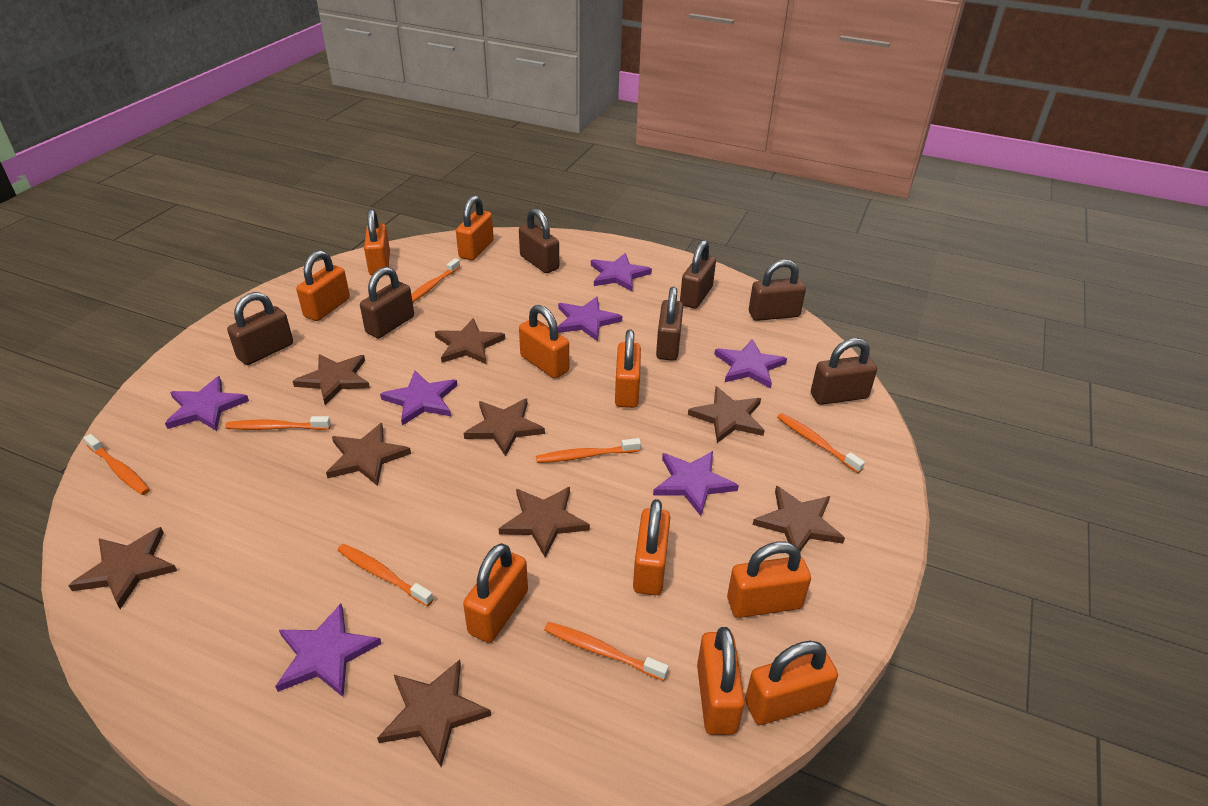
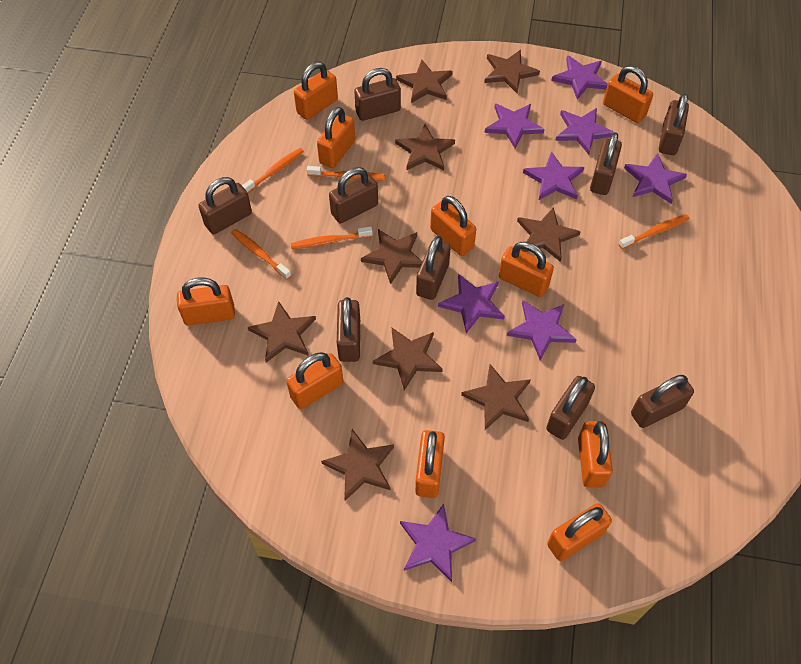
brown padlock: [227,292,293,365] [360,267,414,338] [519,208,559,273] [656,287,683,361] [680,240,716,309] [749,259,806,321] [811,338,877,405] = 7 -> [199,177,252,234] [329,167,378,223] [337,297,360,362] [354,68,401,121] [416,236,451,300] [546,376,595,440] [590,132,622,195] [631,375,694,428] [659,93,689,155] = 9
orange toothbrush: [84,434,150,495] [225,416,331,430] [338,544,434,607] [411,258,460,302] [536,438,641,463] [544,622,669,681] [777,413,865,473] = 7 -> [231,229,291,280] [242,148,304,193] [291,226,373,249] [307,166,386,181] [619,214,690,249] = 5
purple star: [165,376,249,431] [275,603,382,697] [380,371,458,426] [558,297,622,341] [591,253,652,291] [653,451,739,516] [714,339,787,388] = 7 -> [400,504,476,582] [438,274,505,333] [485,103,545,149] [507,300,577,360] [523,151,585,201] [551,55,608,100] [555,108,614,155] [624,153,687,204] = 8

